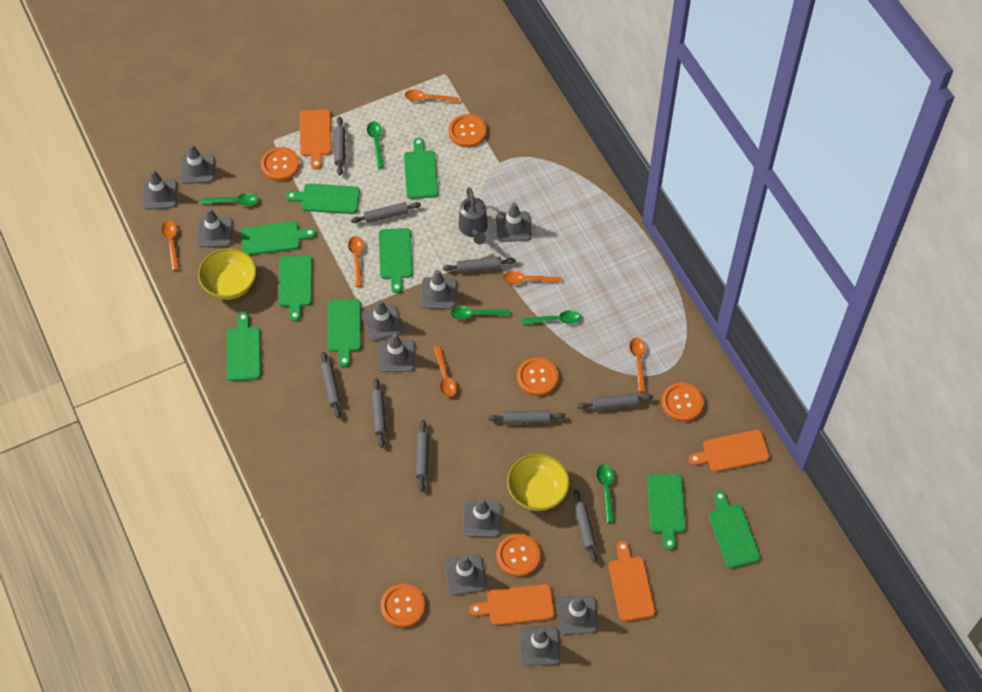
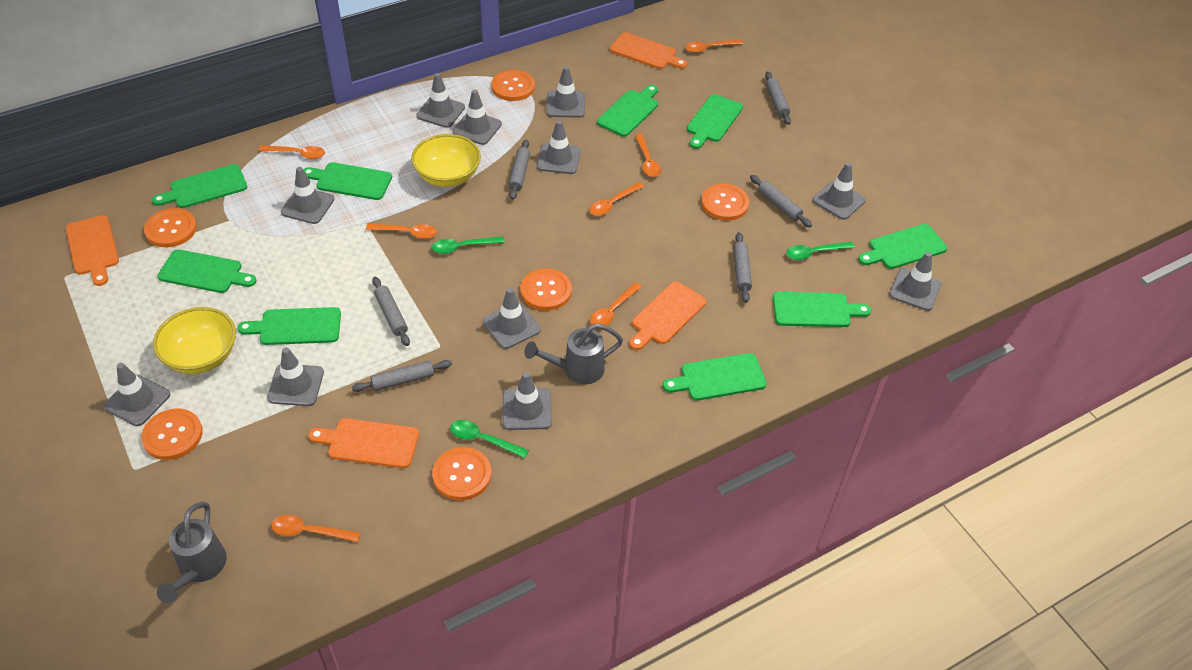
green spoon: [201,193,258,206] [367,121,384,168] [451,306,510,320] [522,310,581,325] [597,464,614,523] = 5 -> [432,236,505,254] [450,420,529,458] [786,242,854,260] = 3
grey rolling pin: [320,352,341,418] [334,117,345,175] [351,202,421,223] [371,378,387,448] [416,420,429,492] [443,257,516,273] [488,410,565,424] [573,489,597,563] [577,393,653,411] = 9 -> [352,360,452,392] [372,277,410,346] [509,139,530,200] [733,232,752,303] [750,175,812,227] [765,71,791,125] = 6
grey watering can: [459,187,488,244] = 1 -> [157,502,227,603] [524,323,623,384] = 2
orange spoon: [162,221,179,271] [348,236,364,287] [405,89,459,103] [433,346,457,397] [503,271,561,284] [629,337,646,392] = 6 -> [258,145,325,159] [271,515,361,542] [366,223,437,239] [589,182,644,216] [590,282,642,326] [635,134,661,177] [686,40,743,53] = 7

